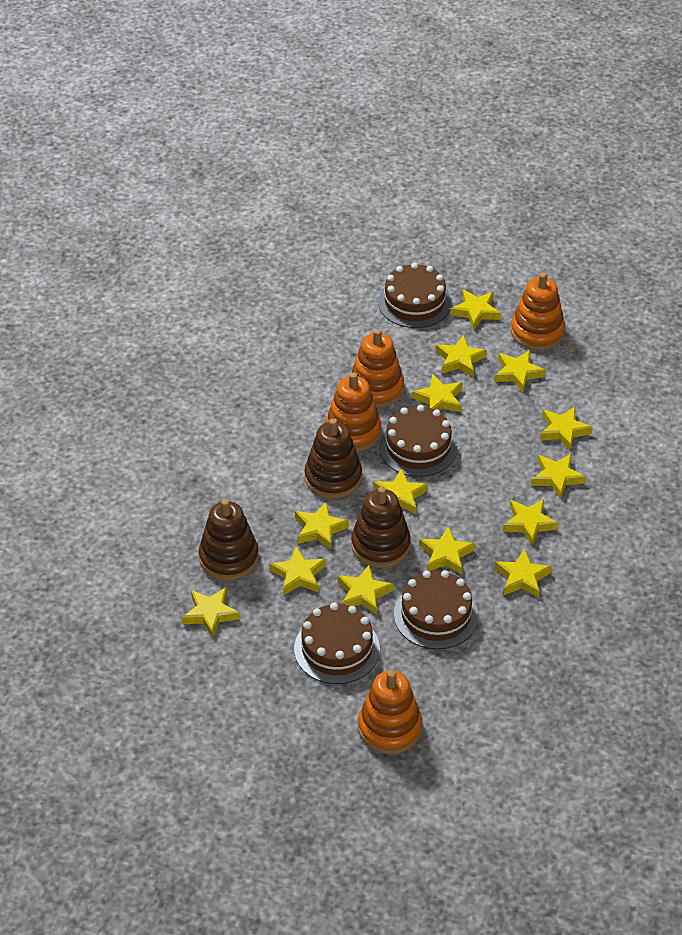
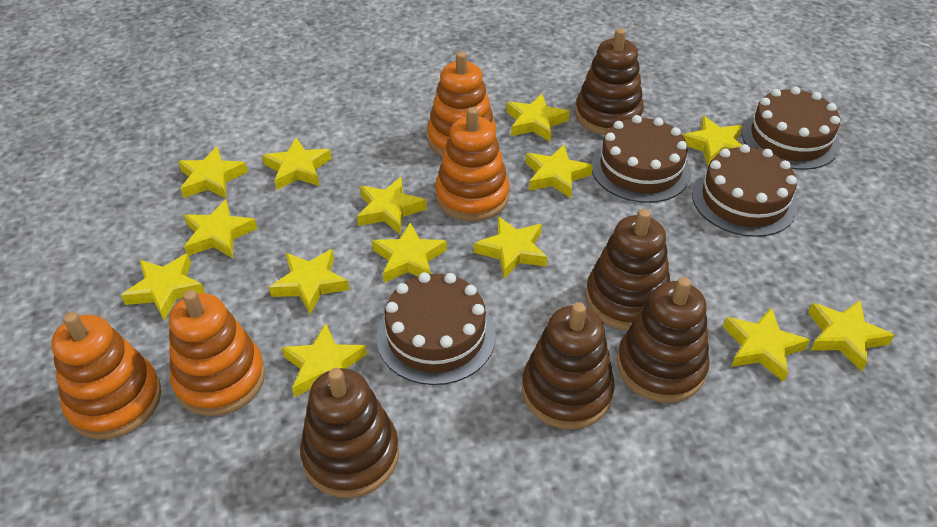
brown stacking toy: [199,499,259,581] [305,418,362,499] [351,486,411,568] = 3 -> [300,368,399,498] [522,302,615,429] [575,28,644,135] [586,209,670,331] [617,277,710,403] = 5

